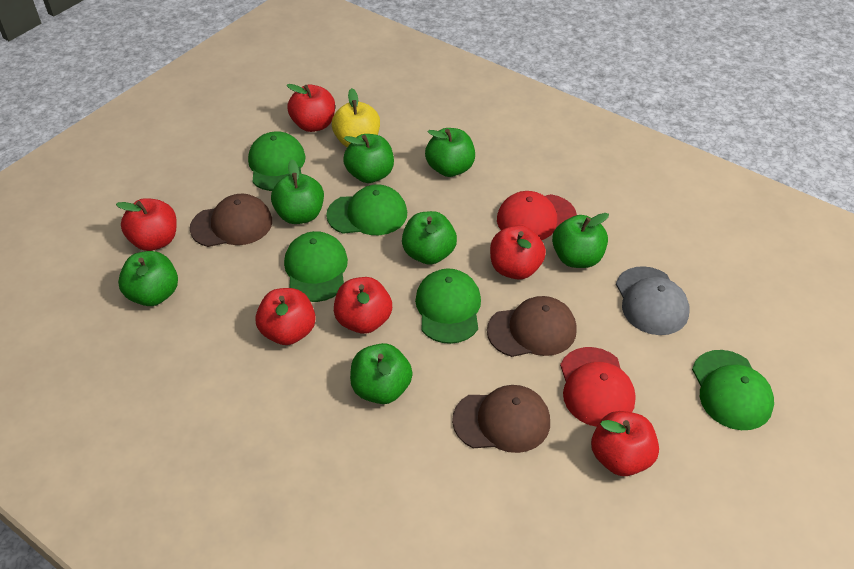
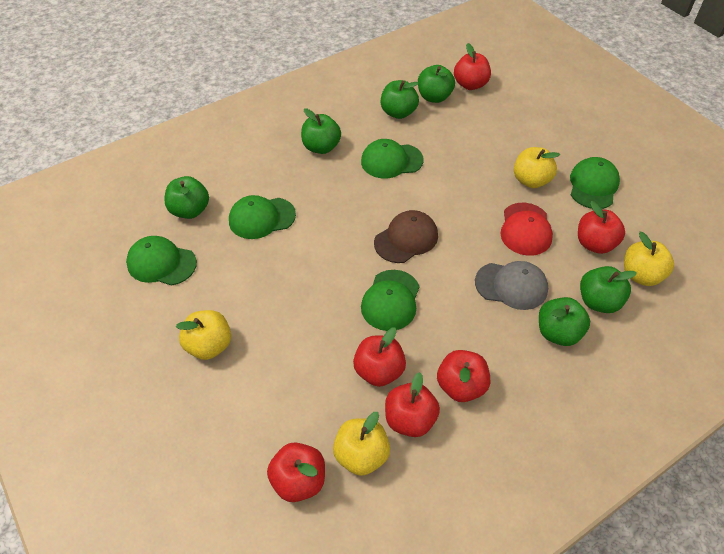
brown cap: [190,194,272,247] [452,385,550,453] [487,296,577,357] = 3 -> [374,210,438,263] = 1
green apple: [118,251,178,306] [271,160,324,224] [343,134,394,183] [350,343,413,404] [402,211,457,265] [425,128,475,177] [552,213,609,268] = 7 -> [164,176,209,219] [301,108,341,154] [381,80,419,119] [418,65,455,103] [539,297,590,346] [580,266,637,313] = 6
red cap: [497,191,577,240] [560,347,636,427] = 2 -> [500,203,553,256] = 1
yellow apple: [332,88,380,147] = 1 -> [176,310,231,360] [333,412,390,476] [514,147,560,188] [624,232,674,286] = 4

